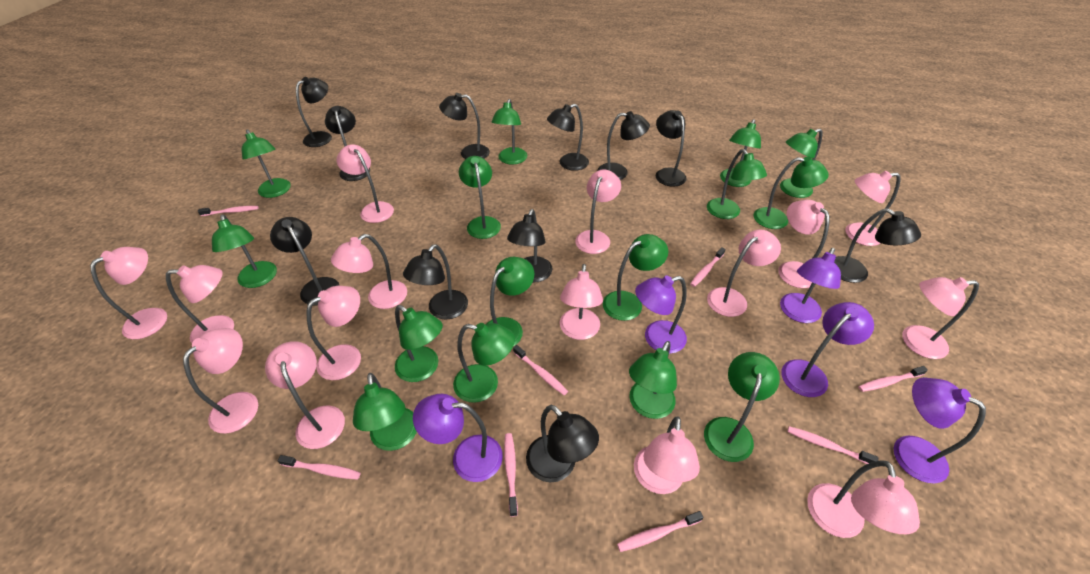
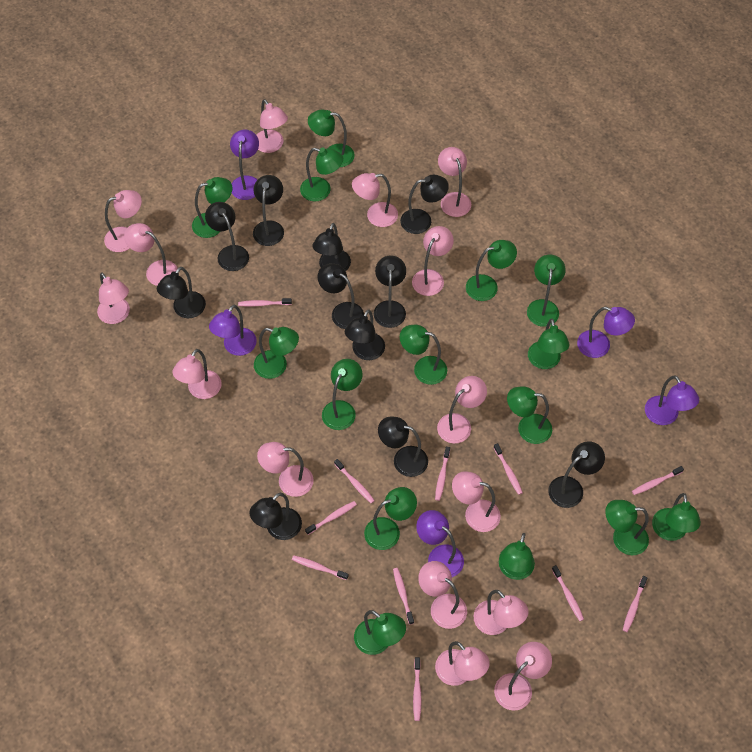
pink toothbrush: [198,206,258,216] [277,455,361,480] [504,433,518,517] [513,345,568,395] [617,511,704,552] [690,247,726,287] [788,426,878,464] [858,366,928,392] = 8 -> [238,298,292,307] [292,555,349,580] [305,501,357,535] [334,459,375,503] [393,568,414,625] [413,657,422,721] [435,447,450,501] [493,443,523,495] [552,565,584,621] [623,576,647,632] [632,466,684,495] = 11

